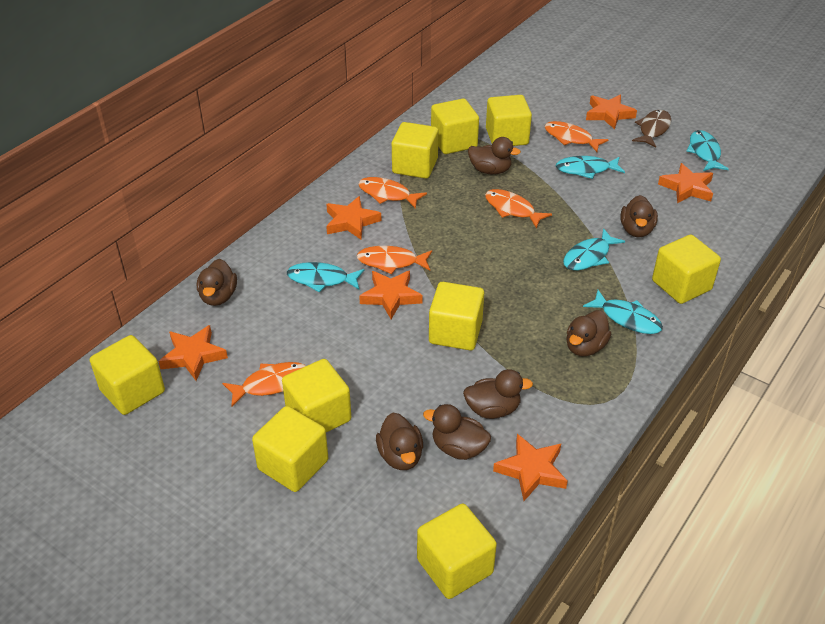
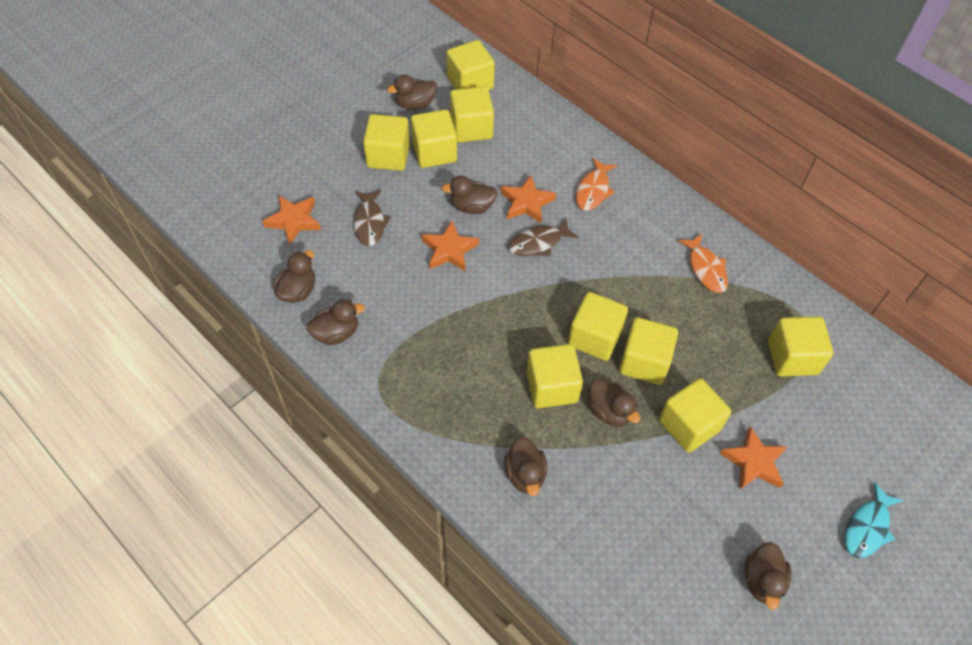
brown fish: [632,110,671,148] = 1 -> [354,190,391,246] [508,218,579,256] = 2
orange fish: [222,362,306,407] [356,246,432,274] [358,177,427,209] [485,189,552,228] [544,121,609,152] = 5 -> [576,158,617,211] [678,234,728,293] = 2
orange star: [158,325,228,381] [326,196,381,240] [359,271,423,319] [493,434,568,501] [586,95,637,129] [658,163,713,203] = 6 -> [263,196,321,245] [422,221,479,272] [501,175,556,223] [720,426,788,489] = 4
turquoise fish: [287,262,364,292] [556,156,625,179] [563,228,625,270] [583,290,663,334] [687,130,729,171] = 5 -> [845,481,904,558] = 1

